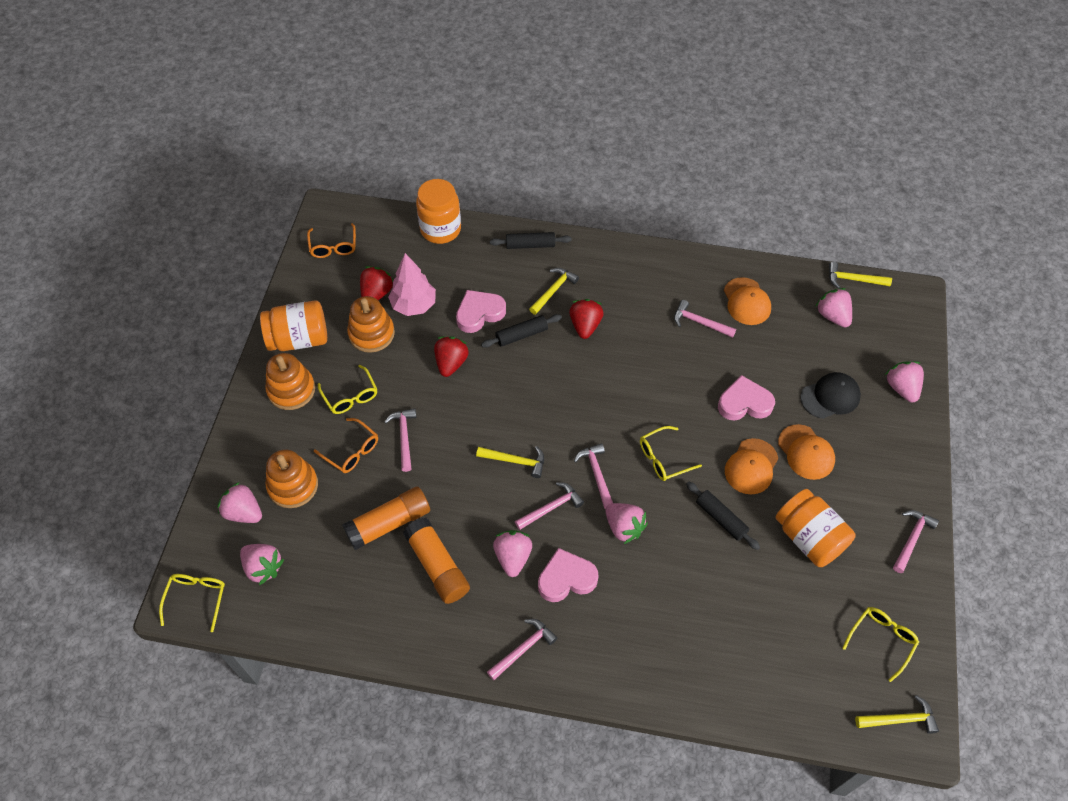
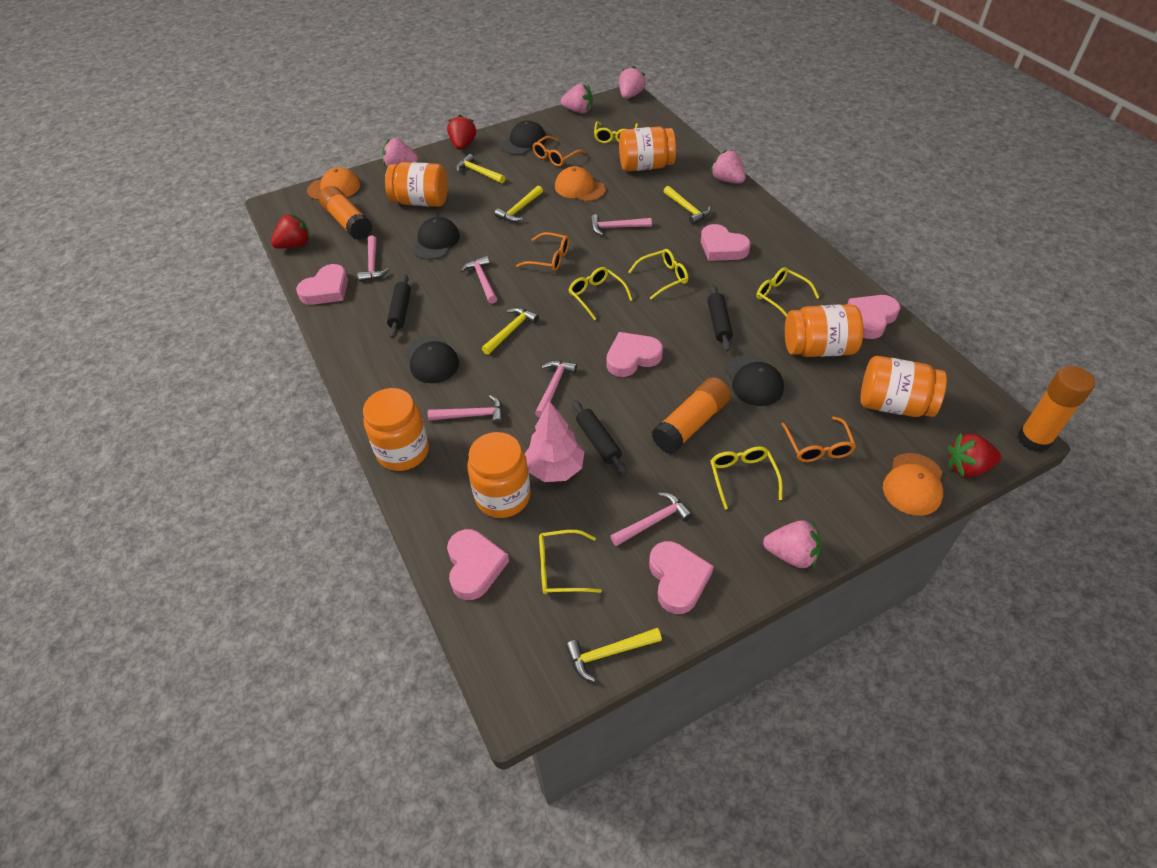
black cap: [800,372,861,419] = 1 -> [405,336,459,383] [412,217,460,260] [501,121,546,155] [726,355,784,406] = 4
orange glasses: [307,223,356,258] [314,418,378,473] = 2 -> [516,232,569,271] [532,136,586,167] [781,416,856,462] = 3
orange glue stick: [342,486,430,550] [403,518,470,604] = 2 -> [319,186,372,240] [652,377,731,454] [1017,366,1095,452] = 3
orange jar: [260,300,327,351] [416,179,461,244] [776,489,855,567] = 3 -> [363,388,429,471] [385,162,448,207] [467,432,531,518] [619,126,676,172] [785,304,864,357] [861,356,947,417] = 6
orange stacking toy: [265,353,315,410] [266,450,318,508] [347,296,395,353] = 3 -> none = 0
pink heart: [456,290,506,333] [538,548,599,602] [718,375,775,421] = 3 -> [296,264,348,305] [447,529,509,600] [607,332,663,377] [649,541,714,614] [701,224,751,261] [848,295,900,339] = 6
pink strawberry: [217,482,262,523] [240,544,284,585] [493,530,532,577] [605,503,648,544] [816,288,852,327] [885,361,924,403] = 6 -> [382,138,418,167] [561,84,593,114] [619,66,646,99] [710,149,746,184] [763,520,821,569] = 5
yellow glasses: [159,574,225,632] [318,365,377,414] [640,426,702,481] [842,607,919,682] = 4 -> [539,530,602,594] [569,267,632,320] [594,121,638,143] [628,249,688,300] [710,446,783,509] [756,267,820,317] = 6
yellow hammer: [476,446,544,478] [529,268,579,315] [829,262,892,289] [855,695,939,734] = 4 -> [456,154,505,183] [482,307,539,355] [494,186,543,222] [566,628,662,682] [663,186,711,224] = 5

